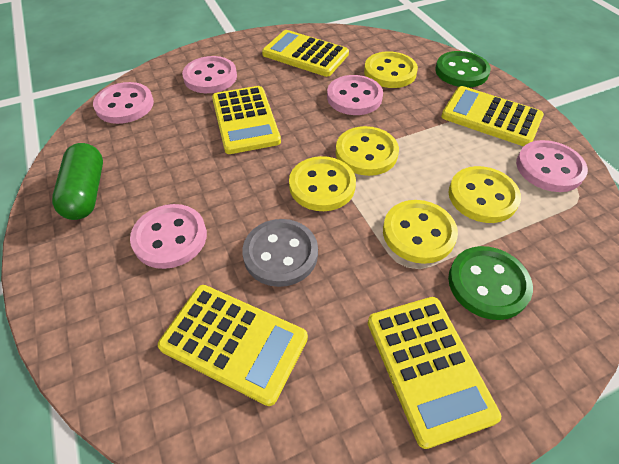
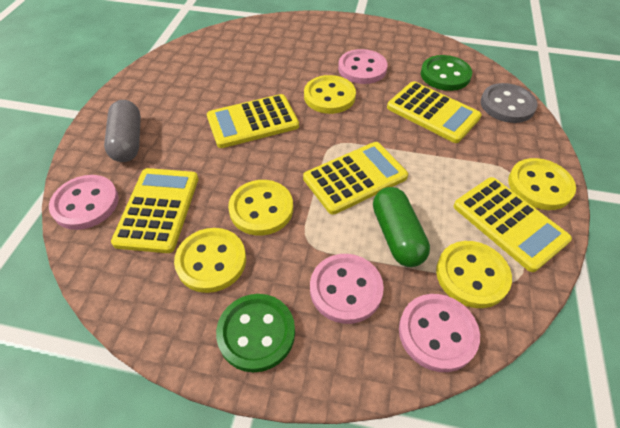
grey capsule: none = 0 -> [104,100,141,162] = 1
pink button: [93,82,154,124] [130,204,207,269] [182,56,237,93] [327,75,383,115] [516,140,588,192] = 5 -> [49,175,119,230] [310,254,384,324] [338,49,388,84] [399,294,480,372] = 4

